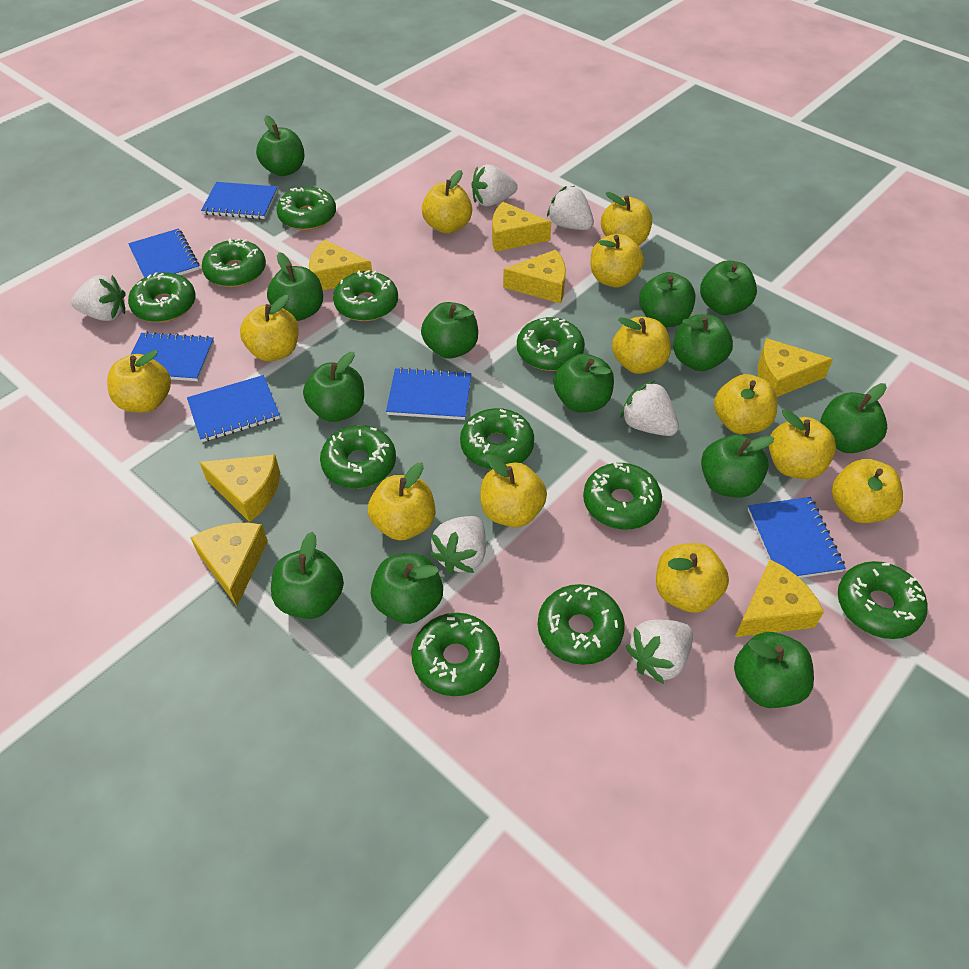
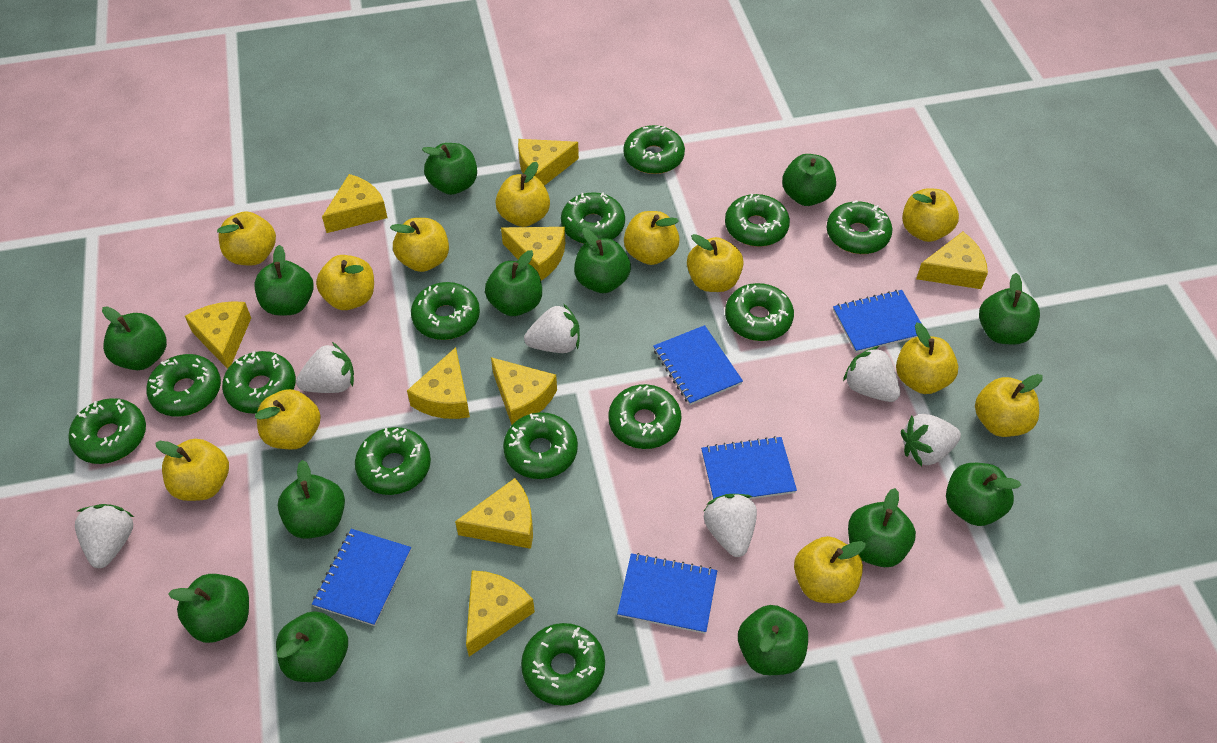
blue notebook: [128,229,199,278] [131,332,214,381] [187,375,280,442] [201,182,278,219] [386,367,471,420] [748,497,846,578] = 6 -> [312,529,411,626] [617,553,717,634] [653,325,743,405] [701,436,797,499] [833,290,922,353] = 5
green donut: [128,272,196,323] [202,238,266,287] [276,187,336,231] [320,425,396,488] [333,270,398,321] [411,613,500,696] [460,408,534,469] [517,317,585,371] [538,584,625,665] [583,462,662,529] [838,561,928,639] = 11 -> [68,398,146,464] [146,354,221,416] [222,351,296,414] [355,427,431,495] [411,282,480,340] [503,412,578,479] [521,623,605,706] [561,192,625,244] [608,384,682,449] [623,125,685,174] [725,194,790,247] [725,283,794,341] [826,200,892,254] = 13
yellow cheese: [190,523,268,606] [199,454,280,522] [309,239,372,290] [492,202,551,252] [503,250,566,303] [735,559,824,637] [758,338,833,397] = 7 -> [185,301,251,369] [322,174,388,233] [407,347,470,419] [455,478,533,549] [466,570,535,657] [491,357,557,425] [501,227,565,281] [518,139,579,186] [916,232,988,289] = 9

